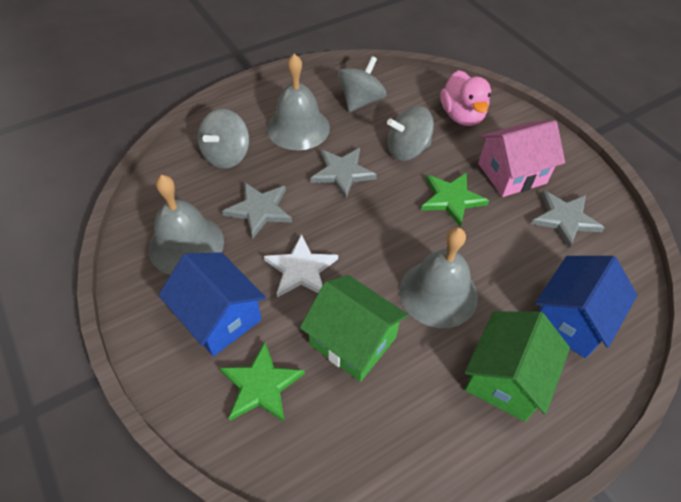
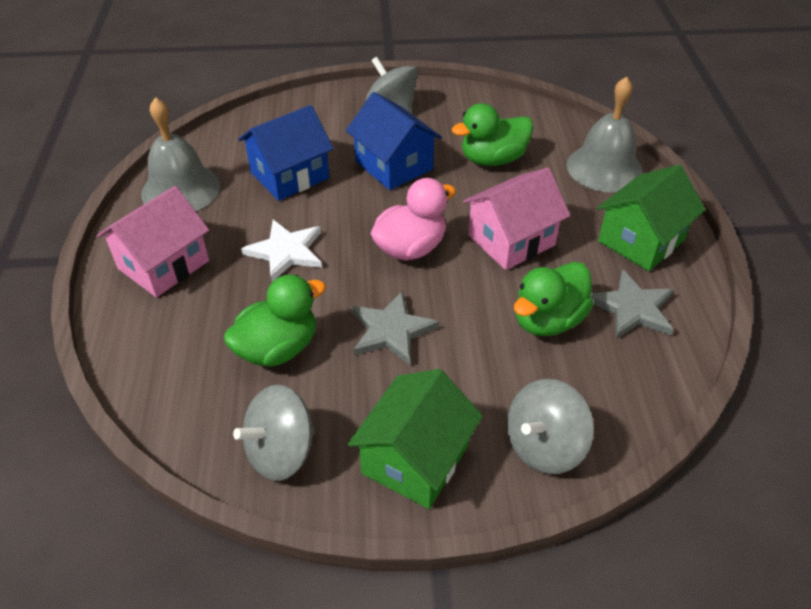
green duck: none = 0 -> [224,275,326,367] [452,103,533,166] [514,262,594,336] = 3
green star: [220,342,305,422] [421,172,489,227] = 2 -> none = 0
grey bell: [149,175,224,275] [267,54,330,150] [399,227,478,328] = 3 -> [141,97,220,211] [567,76,643,192] = 2
grey star: [222,182,292,239] [310,148,377,199] [531,190,605,248] = 3 -> [351,291,439,365] [591,269,674,339] = 2
pink house: [478,120,565,197] = 1 -> [97,186,209,297] [463,168,570,270] = 2

